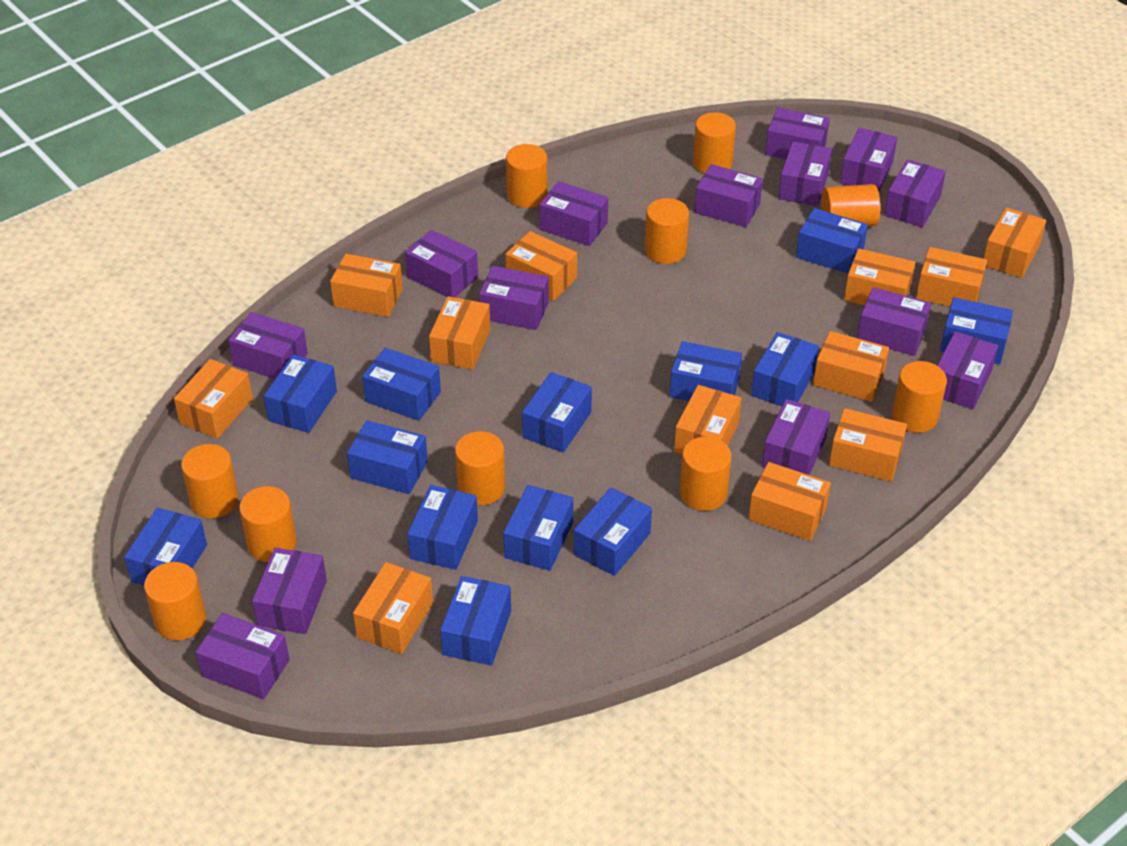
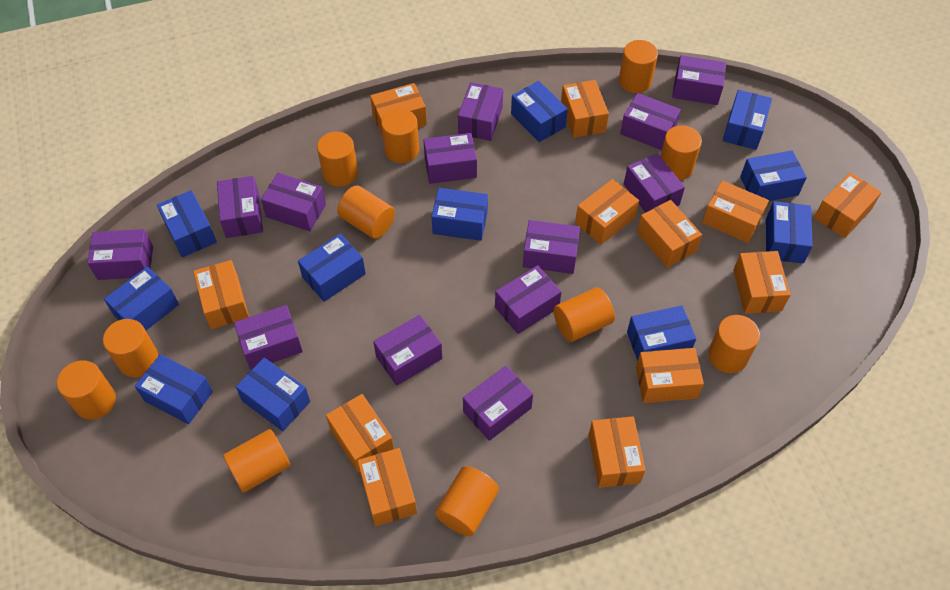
blue box: [124,508,207,586] [264,355,337,433] [347,420,428,494] [362,348,441,421] [407,485,478,570] [440,576,511,666] [503,485,573,571] [522,372,592,453] [574,488,652,576] [670,341,742,401] [751,332,819,406] [796,208,868,274] [940,297,1013,365] = 13 -> [104,266,179,330] [135,354,213,424] [157,190,217,257] [236,358,310,431] [298,234,366,302] [431,188,488,241] [511,81,568,142] [627,306,696,361] [723,90,772,150] [740,150,807,201] [766,201,813,264] = 11
orange cylinder: [144,562,206,640] [181,444,239,518] [239,486,297,562] [455,431,505,505] [506,144,548,208] [645,198,689,264] [679,437,732,511] [693,112,736,174] [821,184,880,226] [892,361,947,433] = 10 -> [57,360,116,420] [103,319,158,377] [223,429,290,493] [317,132,358,187] [337,185,395,239] [381,108,419,163] [435,466,499,536] [554,287,615,342] [619,40,658,93] [660,125,702,180] [708,315,760,373] = 11
purple box: [196,613,290,699] [228,312,308,379] [252,548,327,634] [405,230,478,297] [479,266,549,330] [540,181,608,246] [695,164,763,227] [762,399,830,475] [765,108,830,159] [778,141,832,206] [840,128,897,192] [857,287,931,356] [884,159,946,227] [937,331,998,409] = 14 -> [87,229,153,280] [217,176,263,238] [234,305,303,370] [261,173,326,231] [373,315,442,386] [423,133,477,184] [458,82,503,141] [463,366,533,441] [495,265,562,334] [523,220,580,274] [620,93,681,150] [624,153,685,213] [672,55,726,105] = 13

